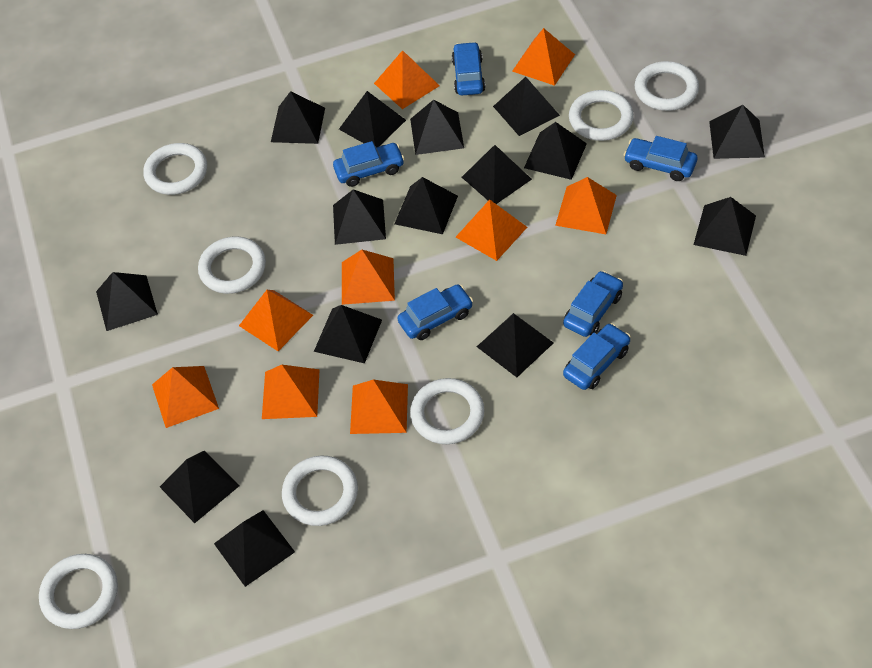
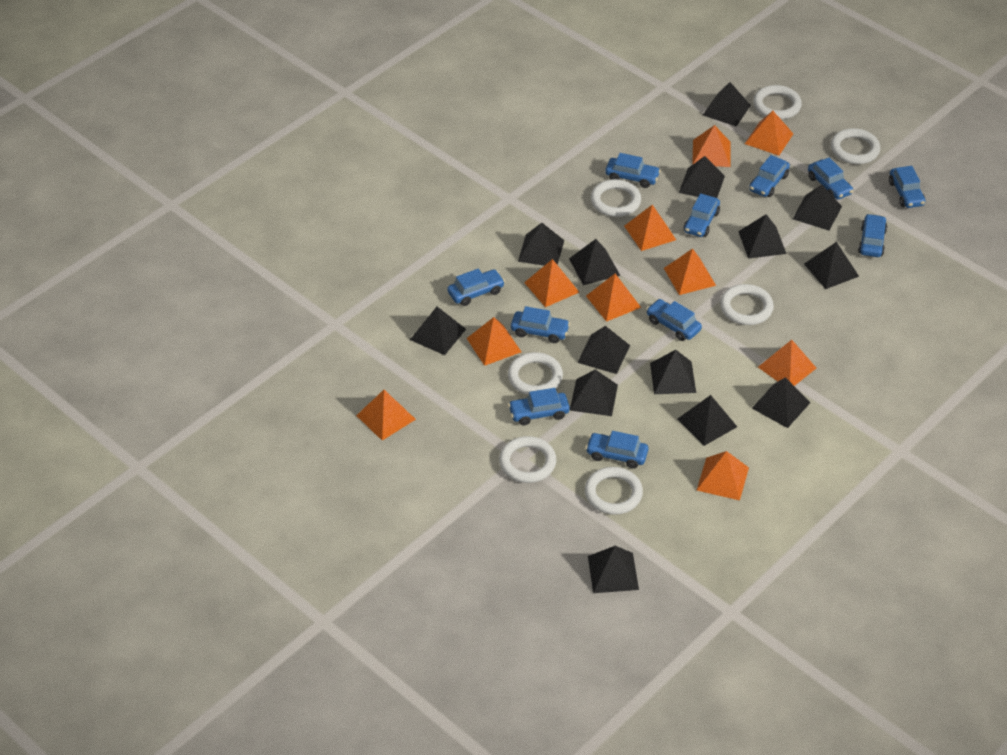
black pyramid: [96,272,158,331] [160,451,239,523] [214,510,295,587] [271,91,325,144] [314,305,382,363] [333,189,386,245] [339,91,406,147] [395,177,458,234] [410,100,464,155] [462,145,532,204] [477,313,553,377] [493,77,560,136] [524,122,587,180] [694,197,756,256] [709,105,765,159] = 15 -> [410,307,466,355] [518,223,564,266] [569,239,620,285] [570,369,618,416] [577,326,630,374] [588,546,639,593] [650,350,696,394] [678,395,737,446] [679,156,725,198] [703,82,751,126] [738,214,787,259] [752,377,810,428] [793,185,842,231] [804,242,859,289] = 14
blue car: [333,141,405,187] [397,284,473,340] [452,42,485,95] [563,271,623,337] [563,323,631,390] [624,136,697,181] = 6 -> [447,269,505,306] [508,388,570,425] [511,306,570,343] [586,431,648,469] [605,153,661,188] [646,299,702,341] [684,193,720,237] [749,155,790,197] [808,157,853,200] [858,214,887,257] [889,166,925,208] = 11
orange pyramid: [152,366,219,428] [239,290,313,351] [262,365,320,419] [342,250,395,305] [350,380,408,434] [374,50,440,109] [456,199,527,261] [512,28,575,86] [555,177,617,234] = 9 -> [356,390,416,440] [466,317,521,366] [524,259,579,307] [586,274,641,322] [624,205,676,251] [664,249,716,295] [692,125,731,167] [697,451,749,500] [745,111,793,156] [758,340,816,386] = 10

